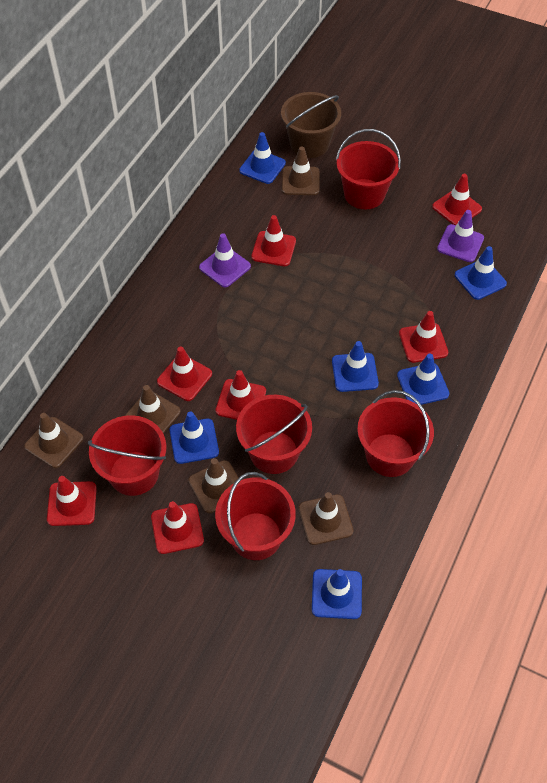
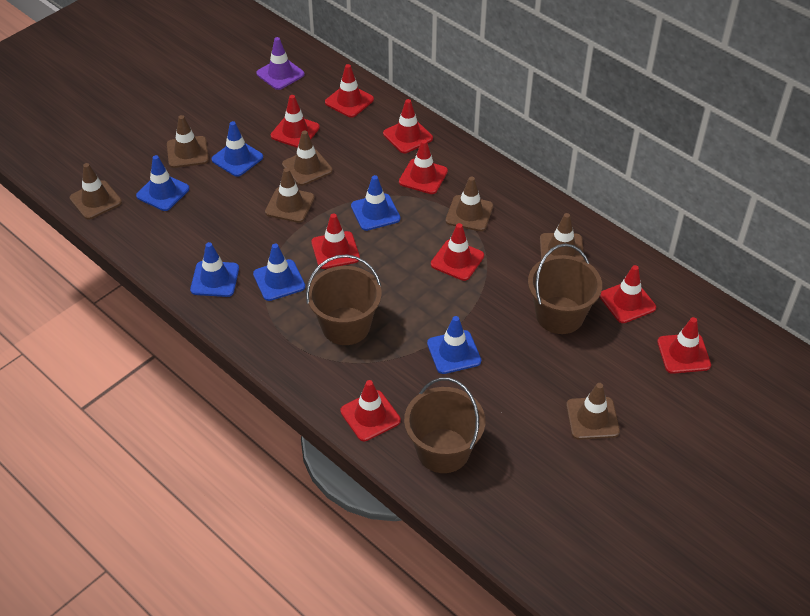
brown bucket: [281,92,341,158] = 1 -> [306,254,381,345] [404,378,485,473] [528,244,602,334] = 3
brown traffic cone: [24,413,83,468] [125,385,181,434] [188,458,239,513] [282,147,319,195] [298,492,353,545] = 5 -> [70,163,122,219] [167,115,209,168] [265,168,315,223] [282,130,333,186] [446,176,493,231] [540,213,584,260] [566,383,620,440] = 7
purple traffic cone: [199,233,251,287] [437,210,484,262] = 2 -> [256,37,305,90] = 1
red bucket: [88,415,166,496] [215,472,296,560] [236,395,312,474] [336,129,401,209] [357,390,434,477] = 5 -> none = 0
red traffic cone: [47,476,97,526] [151,501,204,554] [157,346,212,401] [215,370,266,420] [251,215,296,266] [399,311,448,363] [432,174,482,225] = 7 -> [271,95,320,148] [311,213,360,269] [325,64,374,118] [340,380,401,441] [383,99,433,153] [399,140,448,194] [431,223,484,281] [600,265,656,323] [657,317,711,374] = 9

